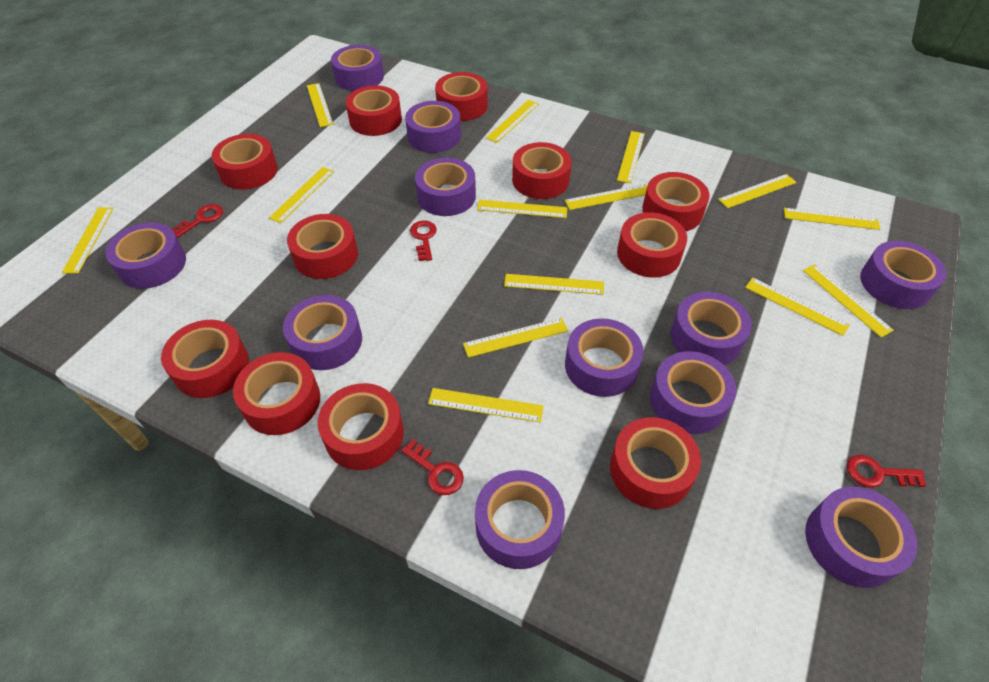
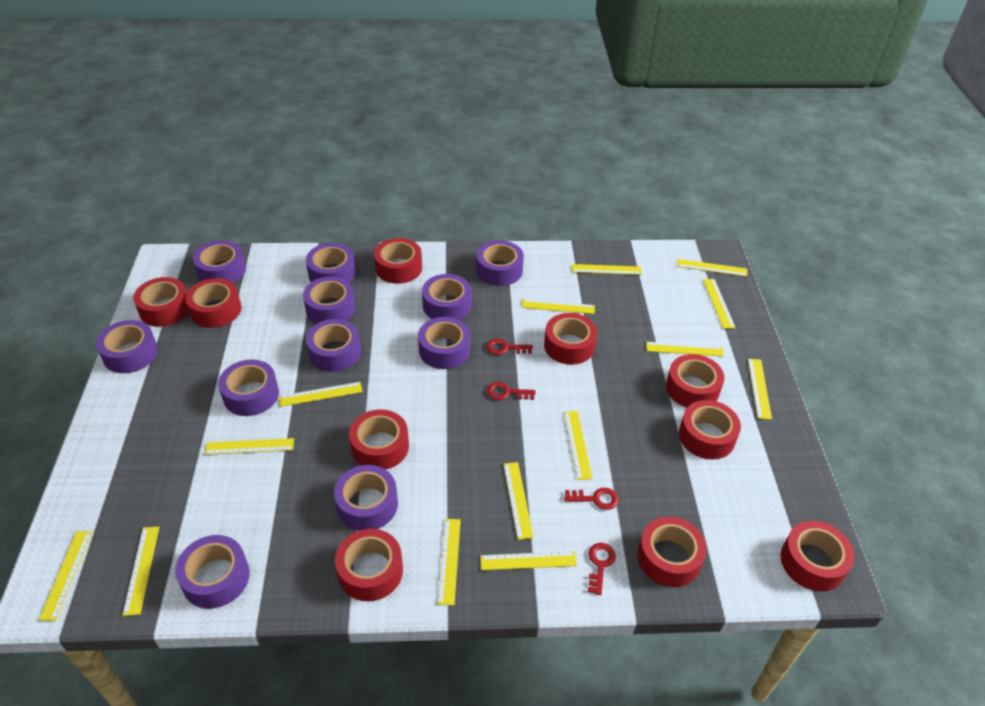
red tape: [161,320,249,398] [212,134,278,190] [233,352,320,435] [287,214,358,279] [318,383,404,470] [346,85,402,136] [435,72,488,121] [512,142,572,199] [610,417,701,509] [617,212,687,277] [642,172,710,231] = 11 -> [133,277,189,327] [185,278,241,328] [335,529,403,601] [349,409,409,470] [374,238,422,284] [544,313,597,365] [638,517,707,587] [666,354,724,408] [679,400,741,459] [781,521,855,591] = 10

